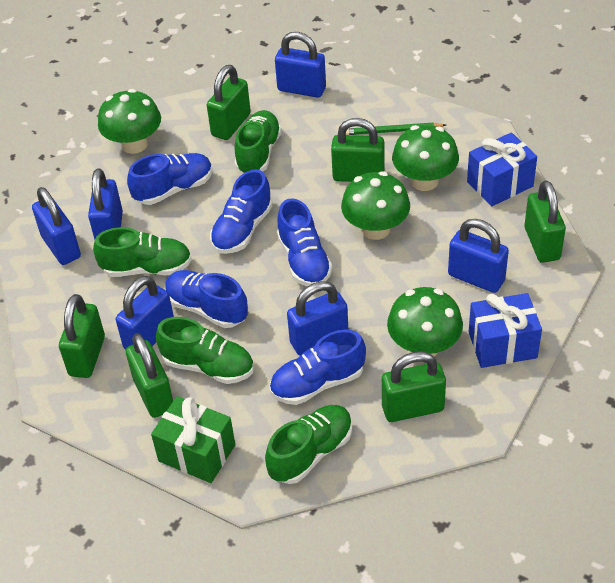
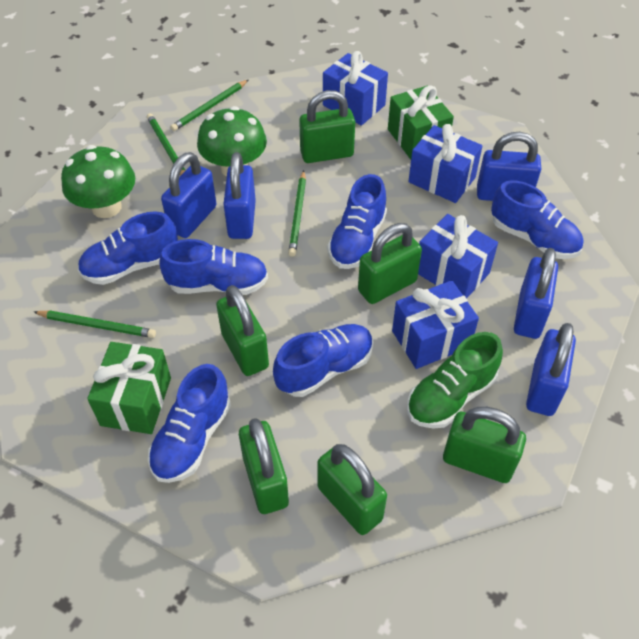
blue gift: [467,132,537,206] [469,293,542,368] = 2 -> [323,51,388,126] [392,280,479,369] [408,124,483,203] [418,214,498,299] = 4
blue padlock: [32,187,81,265] [88,168,123,239] [116,276,174,350] [275,32,326,98] [287,281,348,356] [448,219,509,293] = 6 -> [161,152,217,238] [223,152,256,239] [477,132,541,201] [514,248,558,339] [526,323,576,416] = 5
blue shoe: [127,153,213,205] [165,270,248,328] [210,169,272,254] [270,330,366,405] [277,198,333,287] = 5 -> [78,211,178,285] [148,364,231,483] [159,239,268,295] [273,324,373,397] [328,174,387,269] [491,180,583,259] = 6
green gift: [151,396,235,483] = 1 -> [87,342,171,434] [388,85,454,160] = 2
green mushroom: [98,89,161,154] [341,171,410,240] [387,287,463,357] [392,125,459,191] = 4 -> [61,145,135,218] [197,106,267,176] = 2
green pencil: [346,123,446,135] = 1 -> [34,310,156,338] [147,113,186,175] [170,80,248,131] [288,171,306,257] = 4
green shoe: [93,227,192,277] [156,317,254,384] [234,110,282,173] [265,405,352,484] = 4 -> [407,332,503,429] = 1

